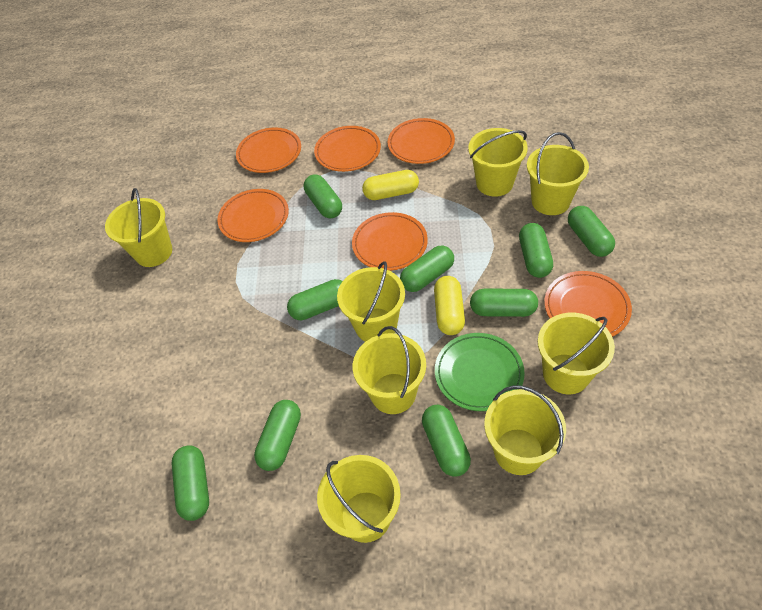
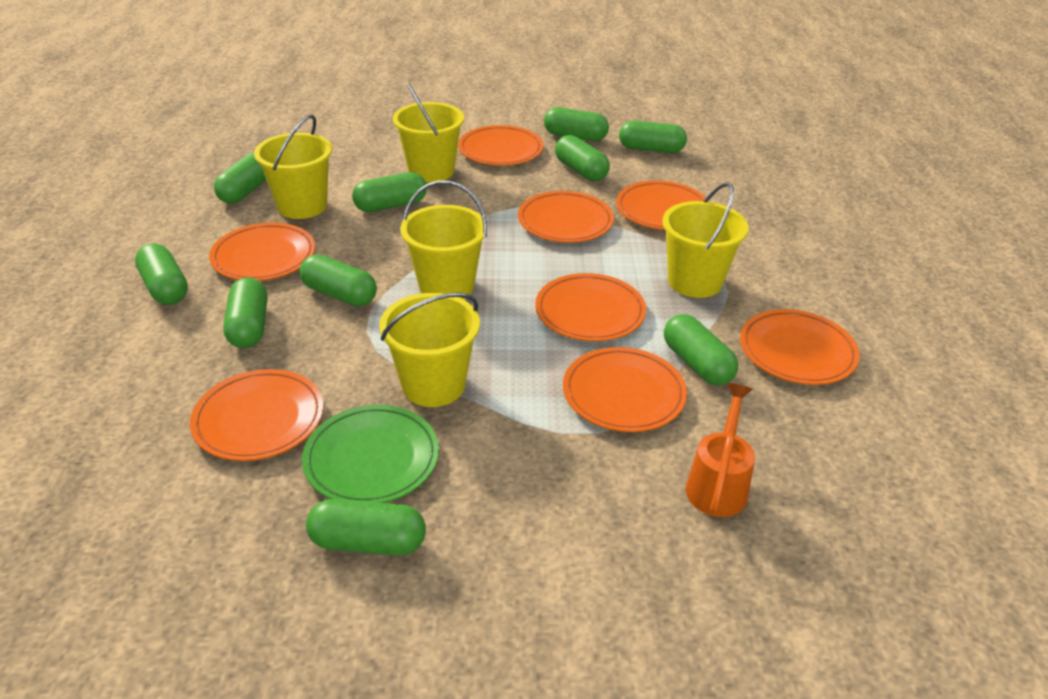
green capsule: [172,445,209,521] [254,400,301,471] [287,279,343,320] [304,174,342,218] [400,245,454,292] [422,404,471,476] [470,289,538,317] [519,223,553,278] [568,206,615,257] = 9 -> [135,243,188,305] [214,153,266,204] [223,277,267,348] [300,254,377,306] [306,499,426,556] [352,172,427,212] [544,107,609,141] [555,135,610,181] [619,121,687,153] [664,314,738,386] = 10
orange plate: [217,189,289,242] [236,128,301,173] [314,126,381,172] [352,212,428,271] [388,118,455,164] [544,271,632,337] = 6 -> [190,369,324,461] [209,223,316,281] [458,125,543,166] [518,191,614,243] [535,273,646,341] [563,347,687,432] [616,181,709,230] [740,309,860,385] = 8
orange watering can: none = 0 -> [686,383,755,517] = 1
yellow bucket: [105,188,172,267] [317,455,401,543] [337,261,405,342] [353,326,426,414] [468,128,528,197] [484,385,566,475] [527,132,589,215] [538,313,615,394] = 8 -> [254,115,332,219] [379,293,480,407] [393,83,464,183] [400,180,487,299] [662,182,749,298] = 5
yellow capsule: [362,170,419,200] [434,276,465,335] = 2 -> none = 0

